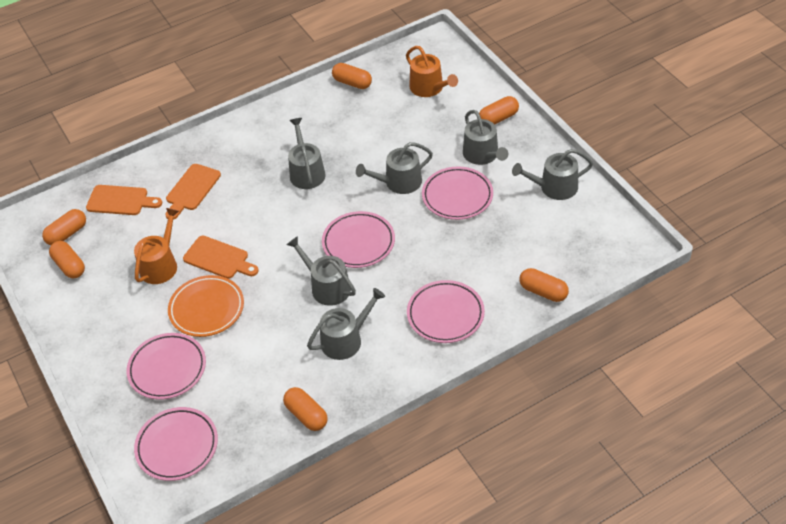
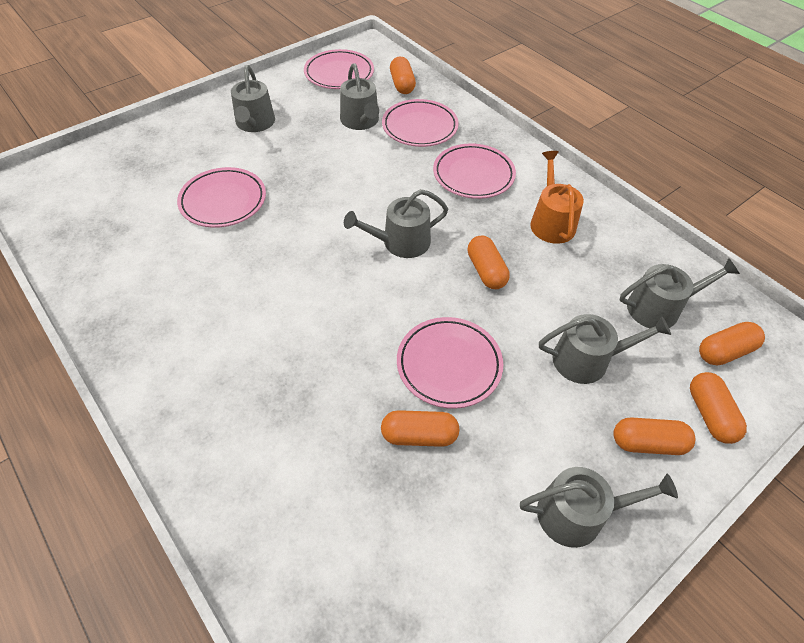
orange cutting board: [86,185,162,215] [166,164,221,220] [183,236,259,279] = 3 -> none = 0
orange plate: [168,275,244,337] = 1 -> none = 0
orange watering can: [134,208,179,284] [406,46,458,97] = 2 -> [530,151,584,244] = 1

